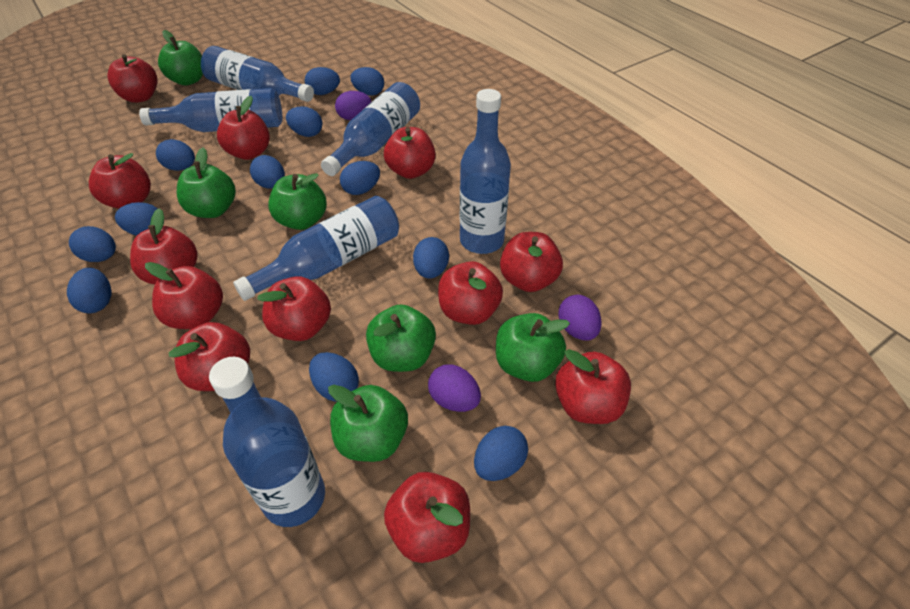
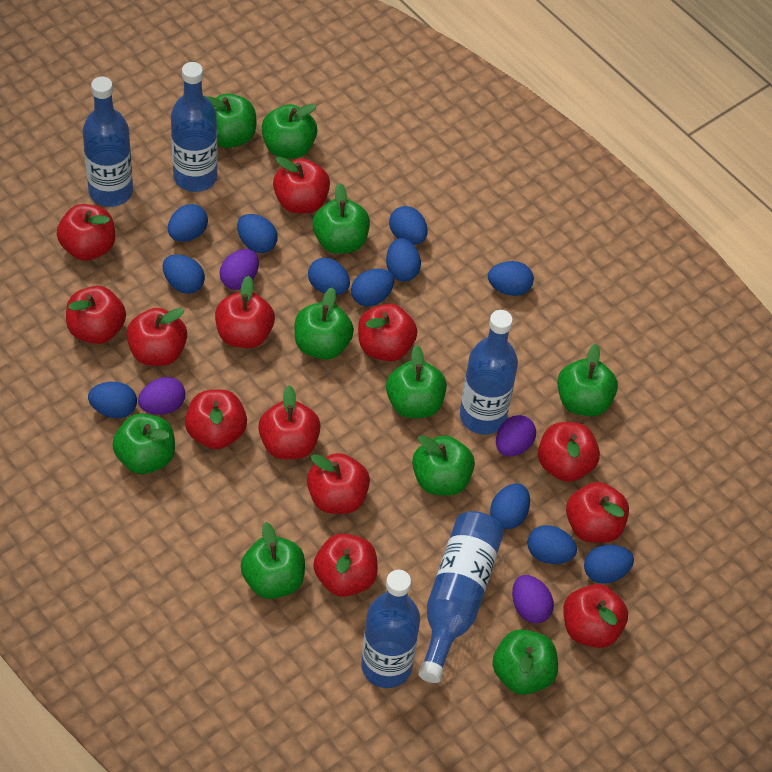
blue bottle: [139,88,282,132] [201,46,314,102] [209,357,325,527] [233,196,399,301] [321,82,420,176] [460,89,511,254] = 6 -> [83,76,133,207] [171,62,218,192] [361,570,420,688] [418,511,504,683] [460,310,518,435] = 5
green apple: [158,30,203,86] [177,148,236,218] [268,173,327,230] [328,385,408,462] [366,304,436,372] [496,313,570,382] = 6 -> [112,413,175,474] [205,93,256,148] [241,522,305,599] [261,104,317,159] [294,287,354,360] [312,183,370,254] [386,345,447,418] [412,435,475,496] [492,629,558,695] [557,344,618,416] = 10
purple egg: [335,91,372,120] [428,364,481,412] [558,295,602,340] = 3 -> [138,377,185,415] [219,249,259,290] [496,415,536,456] [512,575,554,623] = 4
red apple: [89,153,151,209] [108,54,158,103] [130,208,198,285] [145,262,223,329] [169,322,250,391] [217,96,270,160] [257,276,331,341] [384,127,436,179] [384,472,470,563] [438,261,503,325] [500,232,563,292] [555,349,631,424] = 12 -> [57,204,115,261] [66,286,126,344] [126,308,187,366] [185,390,247,449] [215,276,275,348] [258,385,321,459] [273,157,330,213] [307,453,370,514] [313,533,378,597] [358,304,417,361] [538,422,600,482] [563,584,628,648] [566,482,629,543] = 13

